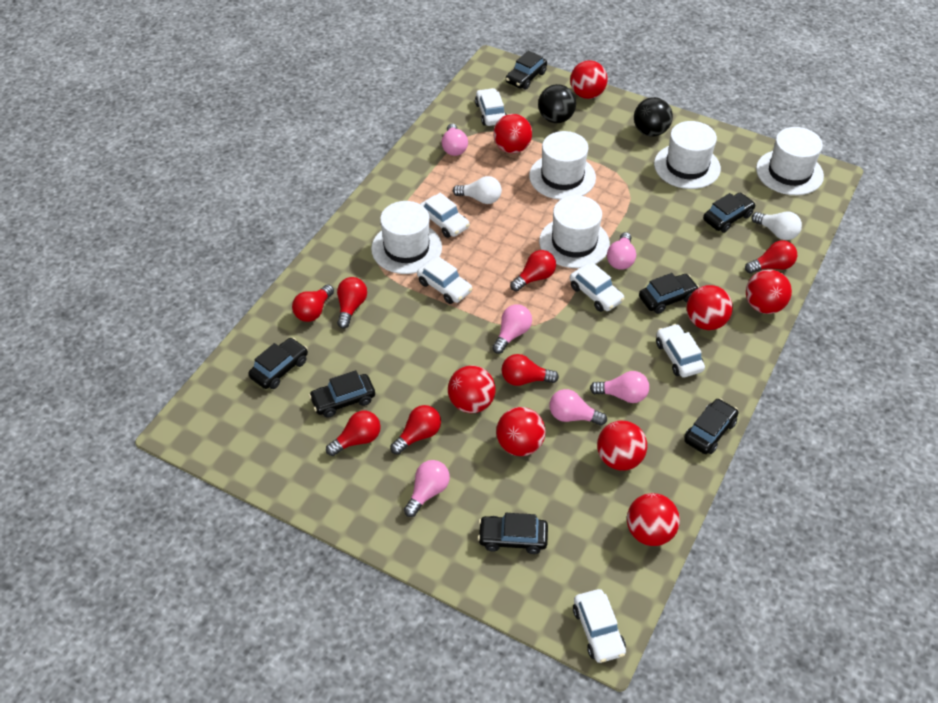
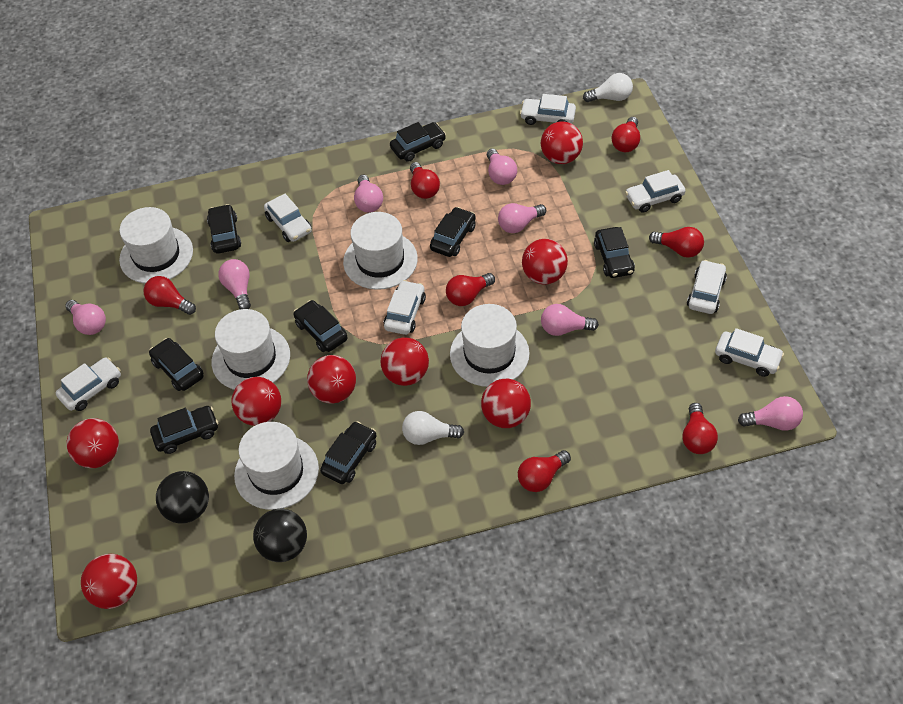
black car: [248,338,308,389] [309,370,375,418] [478,513,548,554] [506,51,547,90] [639,273,699,314] [684,398,739,454] [703,193,756,233] = 7 -> [149,338,204,391] [150,406,219,454] [207,204,241,254] [293,300,348,352] [320,421,377,484] [390,122,446,162] [430,207,476,257] [594,227,635,278] = 8
pink light bulb: [404,460,450,517] [441,124,468,156] [492,304,532,354] [549,389,607,425] [590,371,649,403] [607,232,636,270] = 6 -> [66,300,106,335] [218,259,251,309] [354,175,383,213] [487,149,517,185] [498,203,546,233] [541,304,599,336] [738,396,803,431] = 7
white car: [417,256,473,304] [421,193,470,238] [475,88,507,126] [570,263,625,312] [573,589,626,663] [656,324,705,377] = 6 -> [56,357,121,411] [264,194,312,242] [384,280,426,335] [520,94,576,125] [625,170,686,213] [687,260,727,314] [715,328,784,377] = 7

